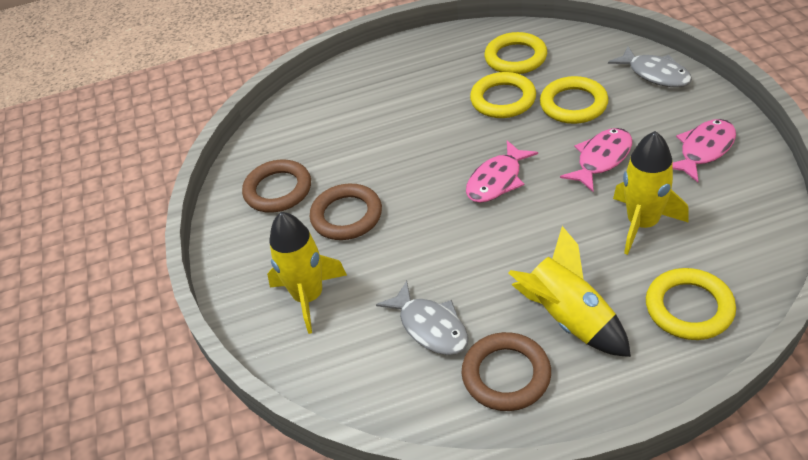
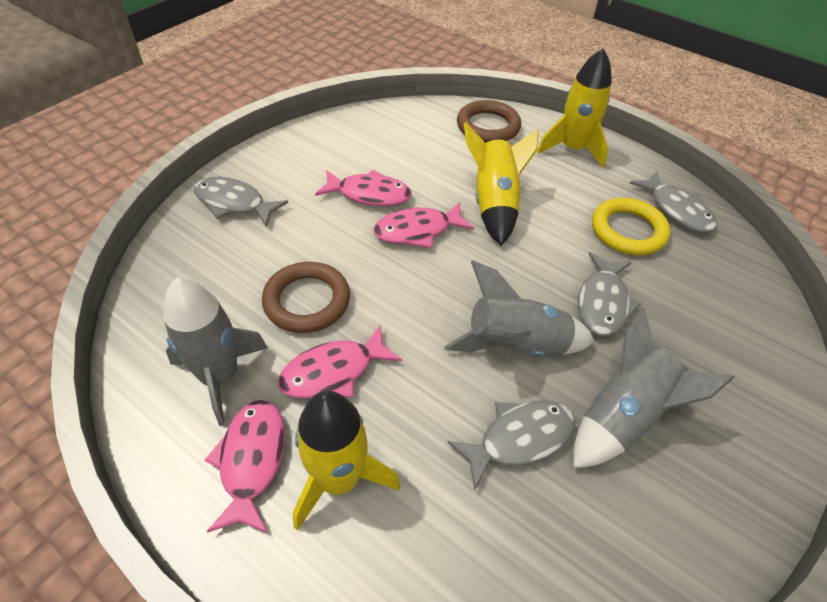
brown ring: [242,160,311,213] [310,183,382,240] [462,332,551,411] = 3 -> [262,262,350,333] [457,100,521,143] = 2
grey fish: [376,281,468,355] [608,46,692,88] = 2 -> [194,177,289,227] [448,400,575,490] [578,252,641,336] [630,171,717,233] = 4
grey rocket: none = 0 -> [163,278,268,426] [444,261,595,357] [573,308,735,468] = 3
pink fish: [466,140,538,203] [560,128,632,192] [672,119,736,182] = 3 -> [204,400,285,533] [278,325,402,398] [315,170,412,206] [374,202,474,248] = 4
yellow ring: [470,72,536,118] [484,32,547,74] [540,76,608,124] [646,268,736,340] = 4 -> [592,198,671,255] = 1

